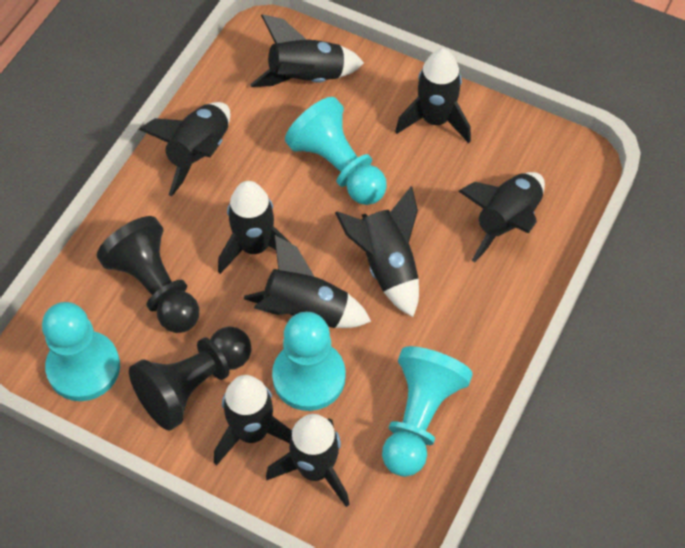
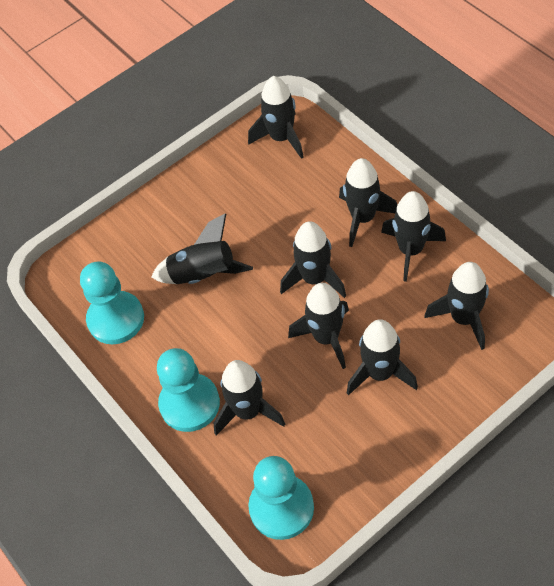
black pawn: [97,216,199,333] [129,327,252,431] = 2 -> none = 0
turquoise pawn: [42,302,120,401] [272,312,346,411] [285,97,387,205] [382,346,473,477] = 4 -> [80,261,144,344] [157,348,220,432] [248,456,314,540] = 3

